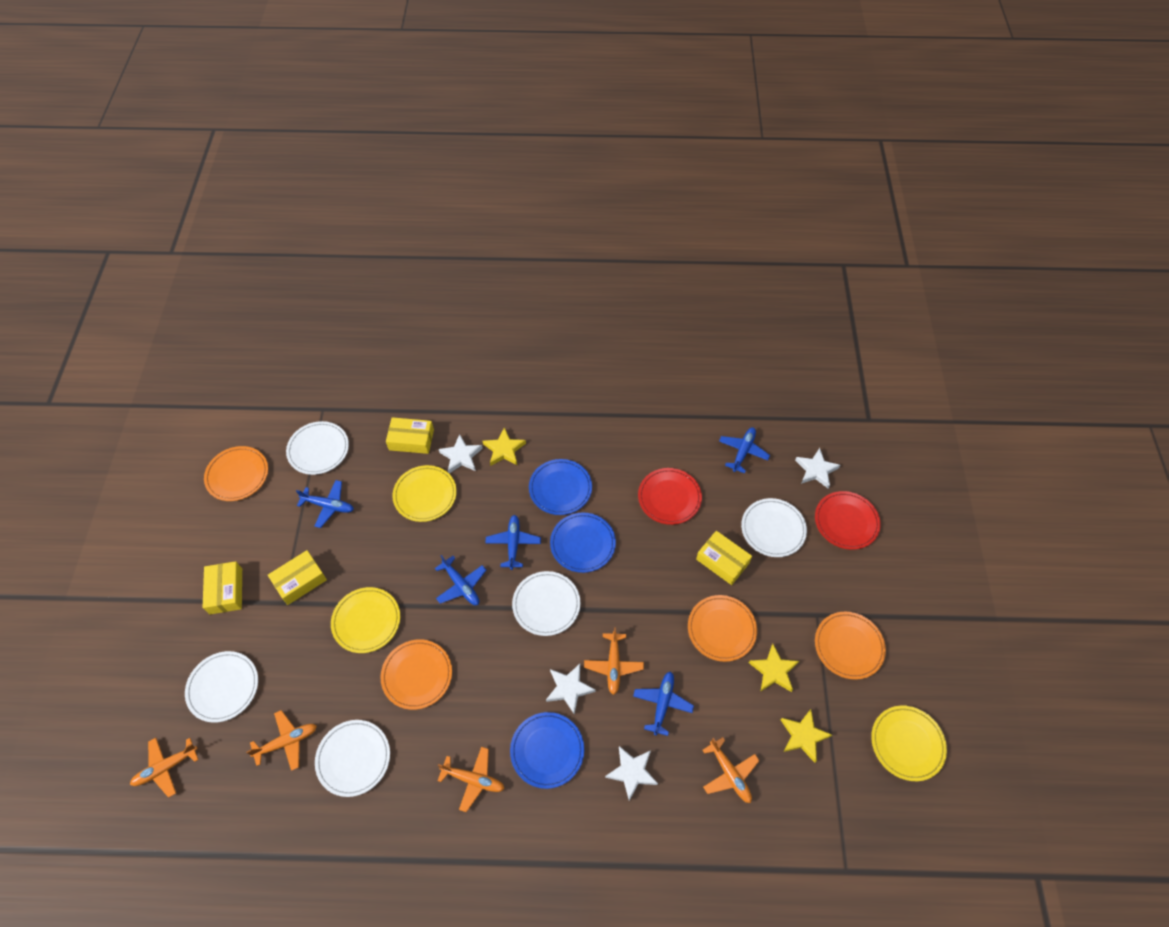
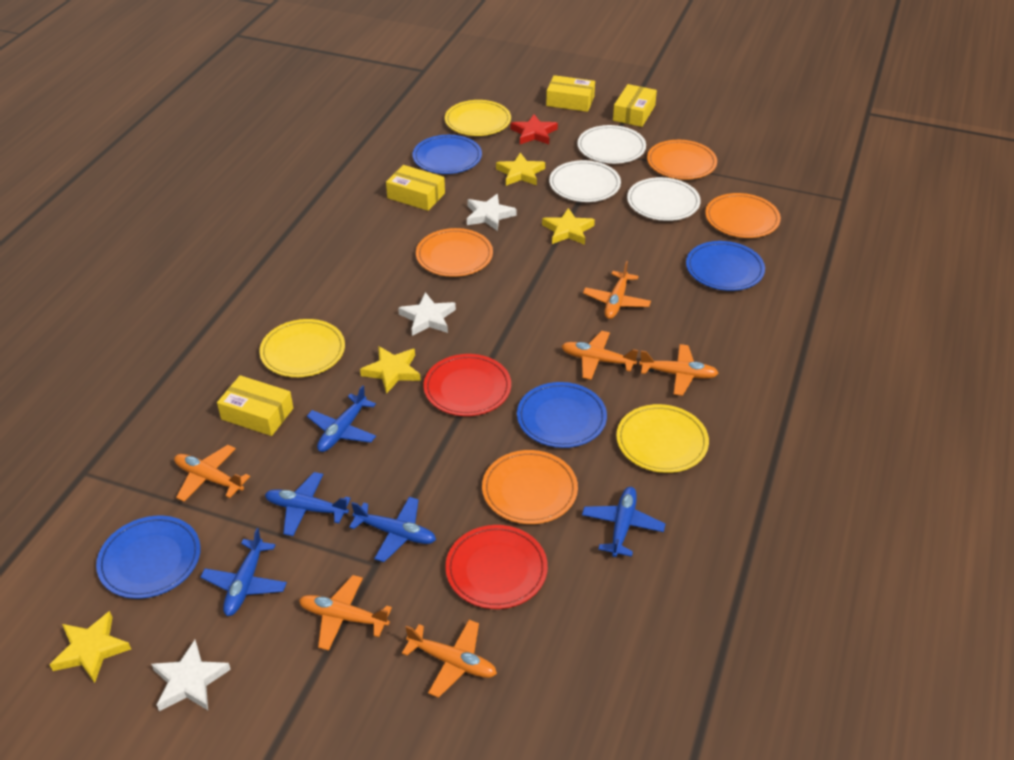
blue plate: [510,712,584,789] [529,459,592,515] [550,513,616,573] = 3 -> [96,516,201,599] [412,135,482,174] [517,382,607,448] [686,241,765,291] = 4
orange plane: [130,738,199,798] [246,710,317,771] [438,747,504,812] [584,627,644,695] [703,737,760,803] = 5 -> [174,445,250,502] [299,575,392,651] [402,620,497,698] [562,331,638,380] [583,261,651,319] [639,344,719,396] = 6
red star: none = 0 -> [511,114,558,144] = 1
white plate: [185,651,258,723] [286,421,349,475] [315,720,390,797] [512,571,580,636] [741,498,807,557] = 5 -> [549,160,621,202] [577,125,646,164] [627,177,701,221] = 3
white star: [439,434,483,473] [546,664,596,714] [605,746,658,801] [795,448,840,489] = 4 -> [151,640,231,711] [398,292,456,336] [467,194,516,231] = 3
yellow star: [483,427,526,466] [749,644,799,692] [780,709,832,763] = 3 -> [50,611,131,683] [360,346,421,394] [496,153,545,186] [542,208,595,245] = 4

